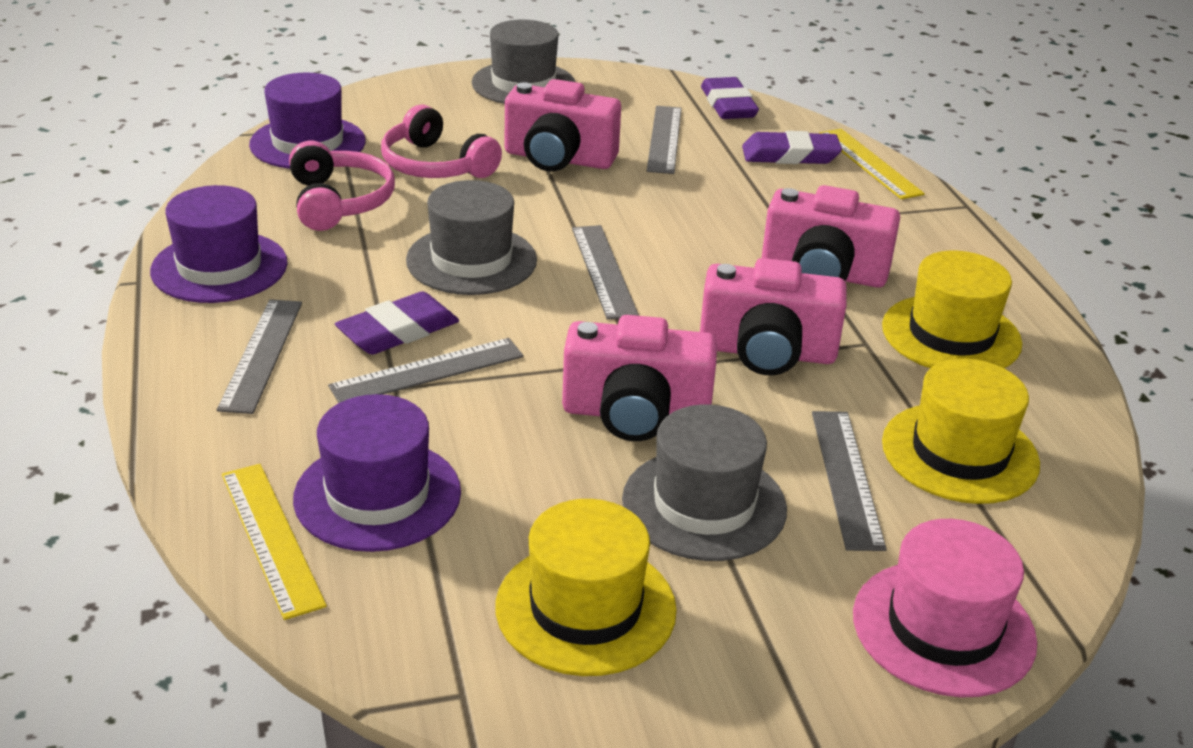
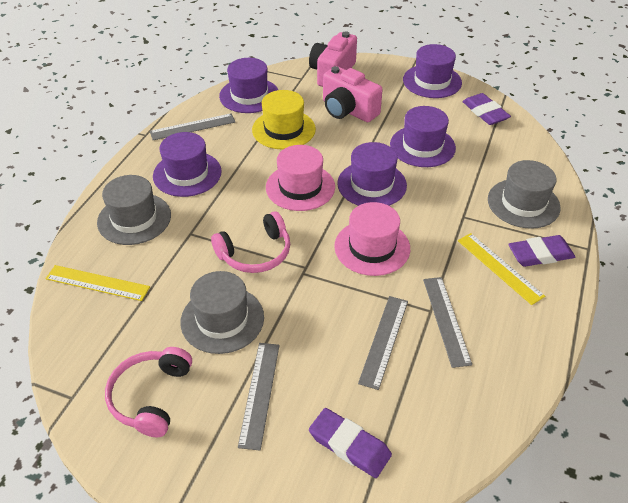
grey ruler: [217,299,302,414] [328,338,524,403] [572,225,639,320] [647,106,682,174] [812,411,887,551] = 5 -> [150,113,235,140] [238,343,280,451] [358,296,408,390] [423,277,472,368] = 4
pink camera: [505,79,621,172] [562,315,717,441] [700,258,847,375] [762,185,900,288] = 4 -> [309,31,357,87] [323,66,383,122] = 2
pink hat: [853,519,1037,697] = 1 -> [266,145,335,211] [334,202,410,276] = 2
purple hat: [150,185,288,303] [249,73,366,169] [293,394,461,552] = 3 -> [153,132,222,197] [219,58,278,113] [337,142,407,206] [390,106,456,167] [403,44,462,98] = 5
yellow hat: [495,499,677,676] [882,251,1022,368] [882,358,1040,504] = 3 -> [252,90,316,150] = 1

